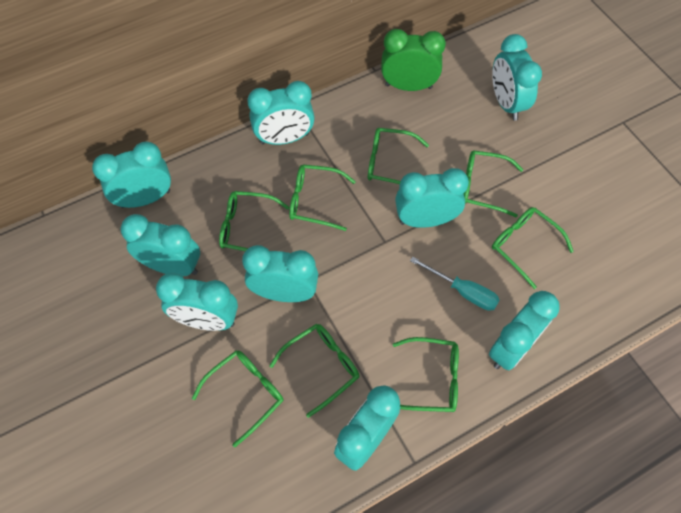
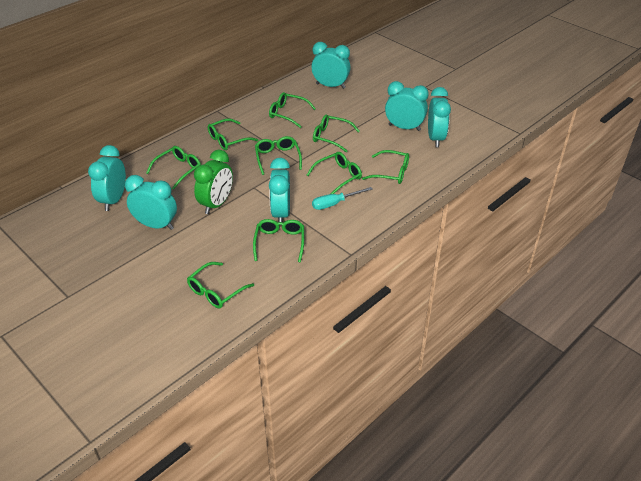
green glasses: [192,350,283,447] [219,191,290,251] [269,324,359,418] [289,164,356,231] [368,128,429,184] [393,337,459,412] [464,150,523,218] [492,207,574,289] = 8 -> [146,146,201,190] [187,262,254,308] [208,118,258,150] [253,219,304,262] [255,136,302,175] [269,92,316,128] [307,152,362,194] [313,114,359,152] [362,150,409,184] = 9
turquoise clock: [92,141,171,208] [121,214,200,276] [156,273,238,331] [242,245,318,302] [247,81,315,145] [334,385,400,471] [395,168,469,228] [489,291,560,370] [492,34,542,121] = 9 -> [88,145,126,211] [125,175,177,230] [269,158,290,223] [311,42,351,89] [385,81,429,131] [428,87,451,147] = 6

